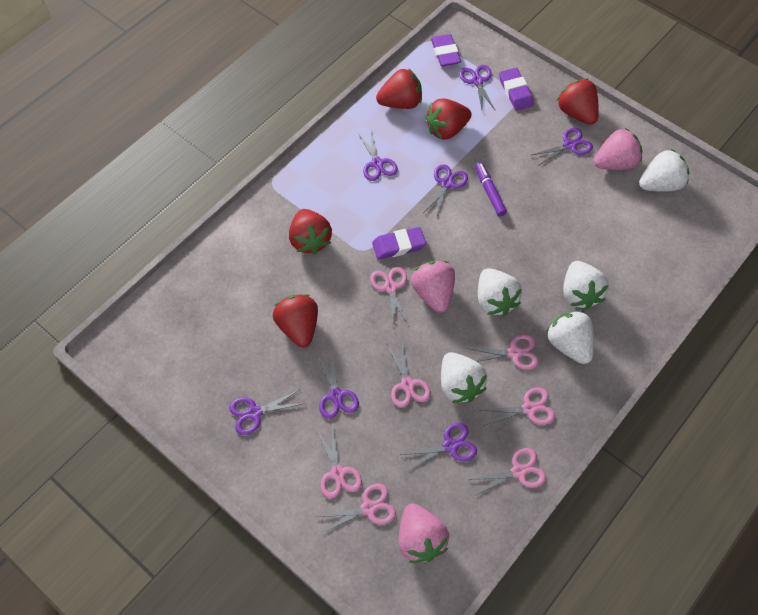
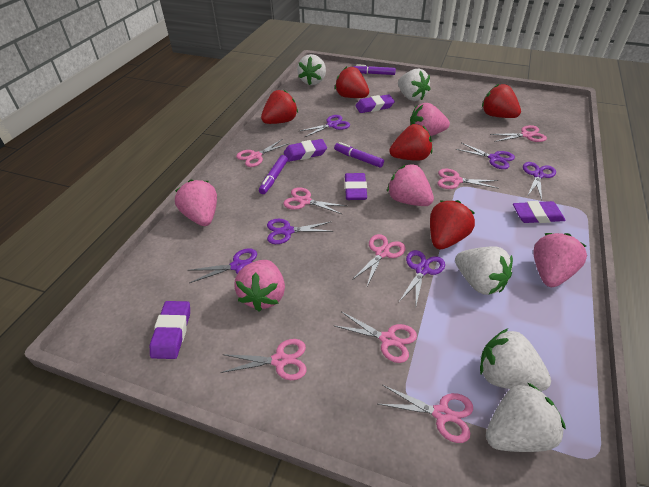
pink scissors: [317,424,362,499] [317,483,396,534] [370,267,409,328] [386,342,431,408] [465,334,539,370] [467,448,546,495] [481,387,555,426] = 7 -> [221,339,306,380] [236,139,290,167] [283,187,347,215] [333,312,417,363] [352,234,405,286] [378,385,473,443] [438,169,499,189] [490,125,547,142] = 8
pink strawberry: [398,503,449,563] [411,261,455,313] [594,128,643,170] = 3 -> [175,179,217,226] [234,260,285,311] [387,164,434,206] [410,103,450,136] [534,233,587,287] = 5
purple eraser: [372,227,426,260] [431,34,461,66] [499,68,534,111] = 3 -> [150,301,190,359] [284,139,327,162] [345,173,367,200] [355,94,395,113] [513,201,566,223] = 5
purple marker: [475,162,507,217] = 1 -> [259,155,288,194] [334,142,384,168] [353,64,396,75] = 3
purple scissors: [229,389,305,435] [317,352,359,419] [357,130,398,181] [400,423,477,470] [423,164,468,216] [459,65,496,111] [532,128,593,166] = 7 -> [188,249,257,283] [267,219,333,244] [300,115,350,137] [399,250,445,305] [456,143,515,169] [523,162,556,200] = 6

